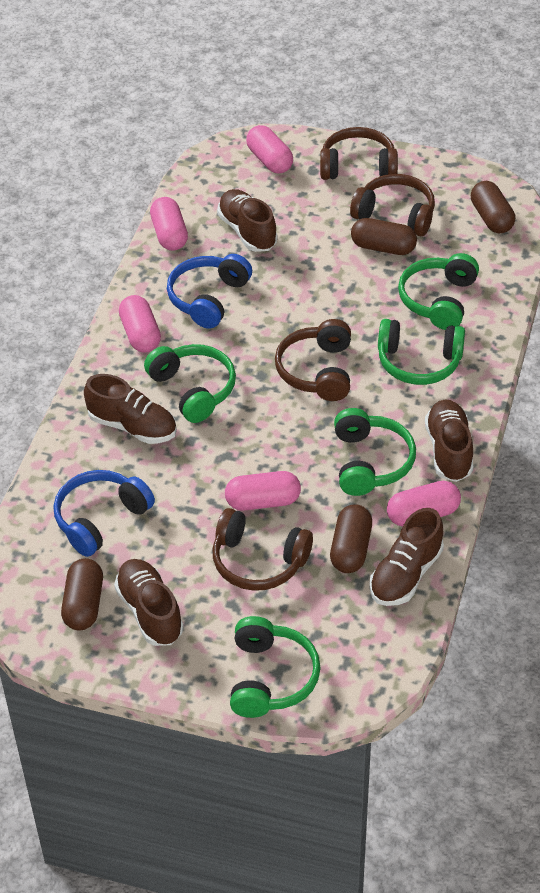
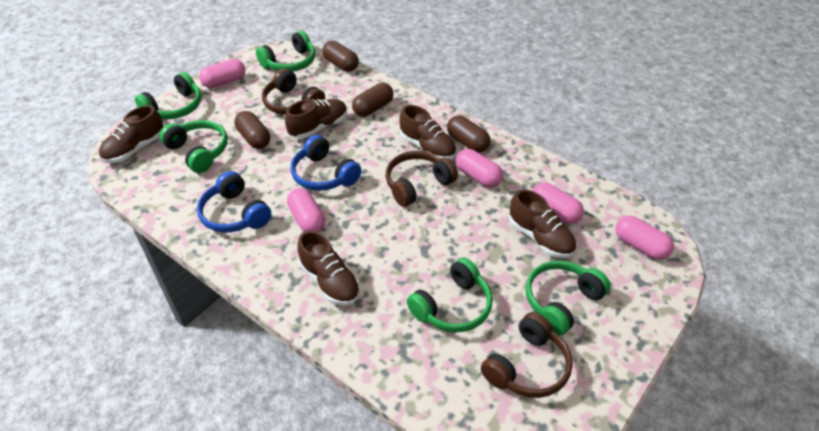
brown headphones: [213,508,313,591] [275,319,351,401] [320,127,398,180] [350,174,435,236] = 4 -> [262,68,325,115] [385,151,458,207] [481,312,573,398] = 3

